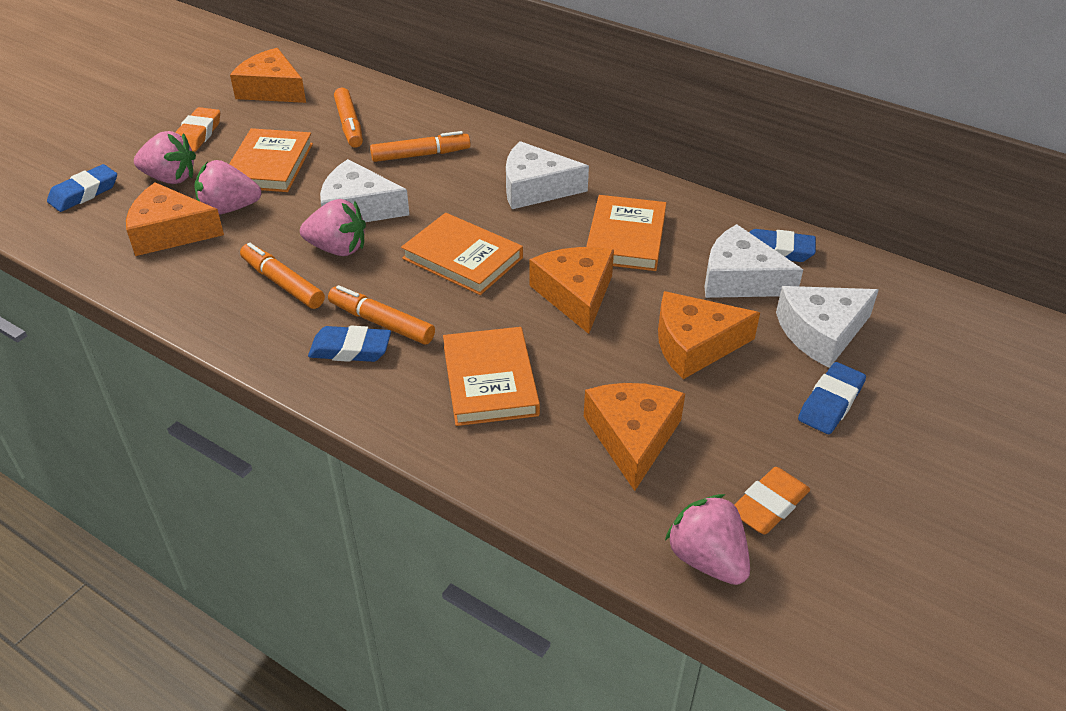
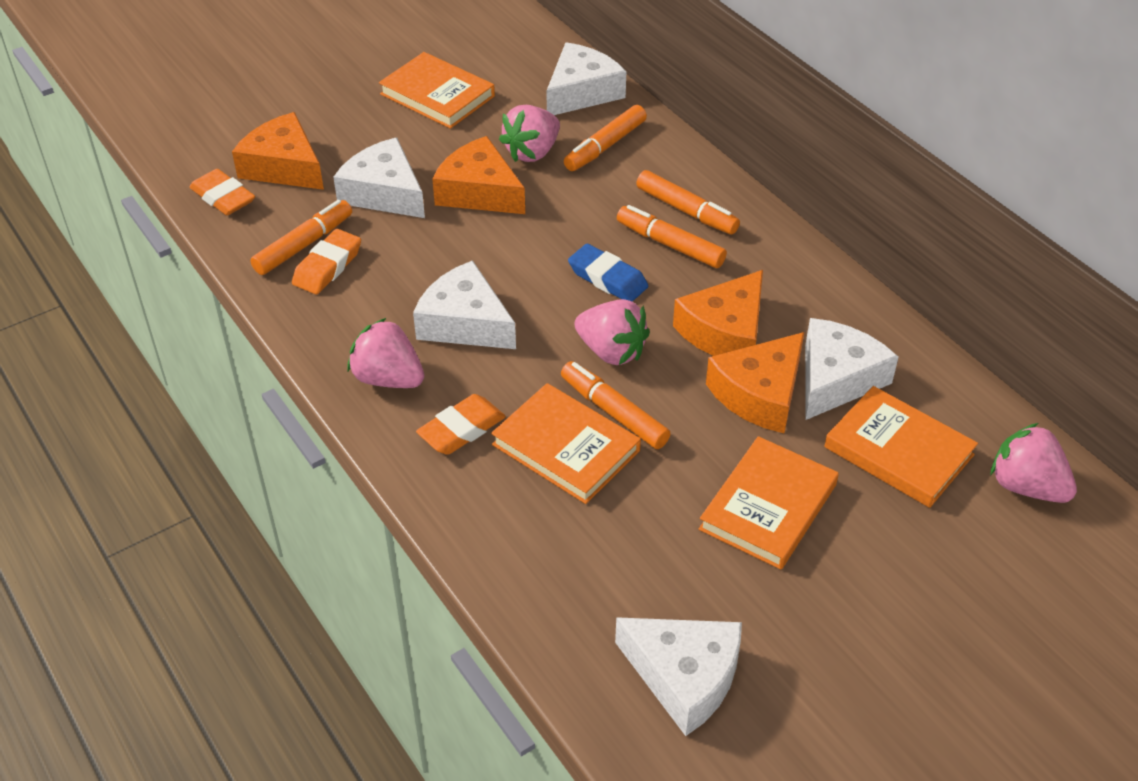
blue eraser: [47,164,117,212] [308,326,391,362] [749,229,816,262] [798,362,866,434] = 4 -> [568,244,648,302] = 1
orange cheese: [126,182,224,256] [230,48,306,103] [530,247,614,334] [584,383,685,491] [658,291,760,379] = 5 -> [232,112,324,190] [432,136,525,214] [673,270,763,356] [706,332,804,433] = 4
orange eraser: [175,107,220,152] [734,467,810,534] = 2 -> [189,169,255,215] [292,229,361,294] [416,394,506,455] = 3
orange marker: [240,243,325,309] [328,285,435,345] [334,88,363,148] [370,131,471,162] = 4 -> [250,200,352,275] [561,361,671,449] [564,105,647,171] [617,205,727,268] [636,170,740,234] = 5
white cheese: [320,159,409,222] [506,141,589,209] [704,224,803,298] [776,286,879,368] = 4 -> [333,137,425,218] [413,260,516,349] [547,42,626,115] [615,617,742,736] [805,318,899,420] = 5

